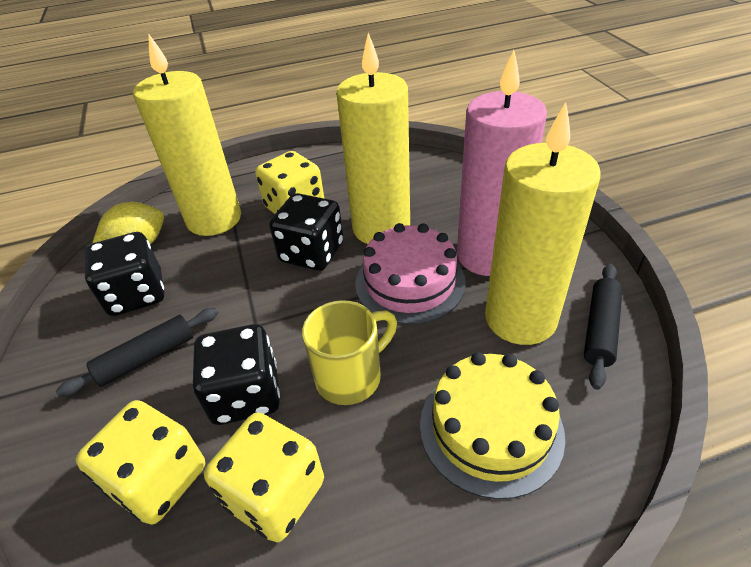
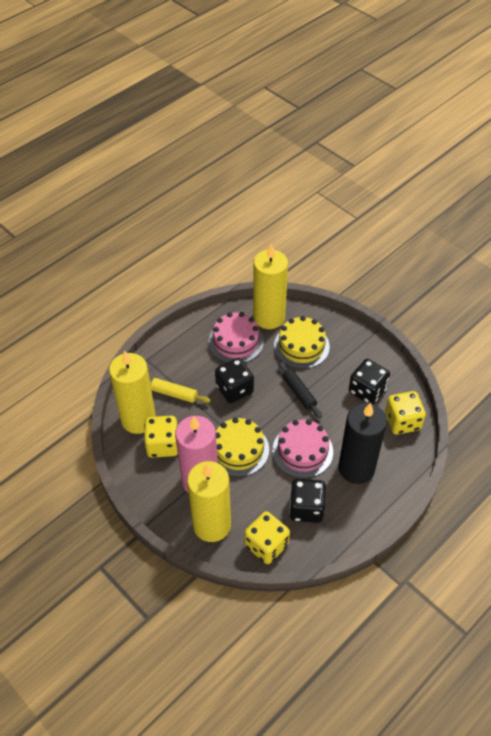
black candle: none = 0 -> [339,403,387,484] = 1
black rolling pin: [56,308,218,397] [584,264,623,390] = 2 -> [278,361,322,418] = 1
pink cake: [355,223,466,324] = 1 -> [208,312,264,363] [272,419,333,478] = 2
yellow cake: [420,352,565,499] = 1 -> [216,417,269,477] [274,316,330,369] = 2
yellow lemon: [92,202,164,244] = 1 -> none = 0
yellow mug: [302,300,397,405] = 1 -> none = 0
yellow rolling pin: none = 0 -> [150,378,211,403] = 1

